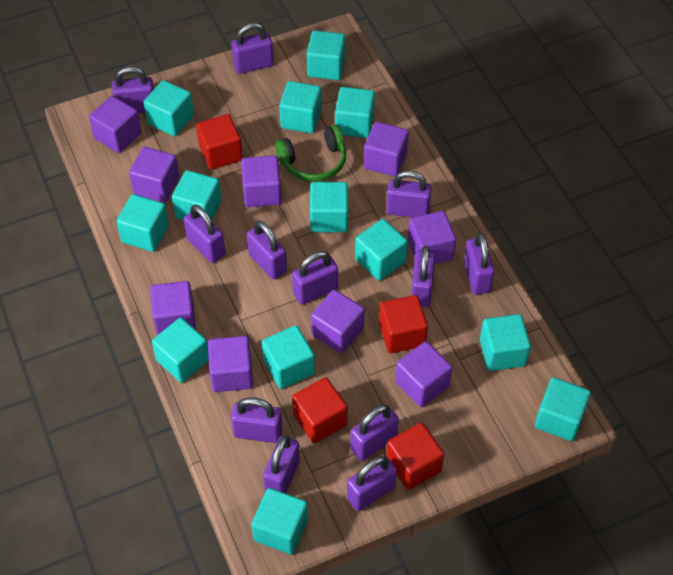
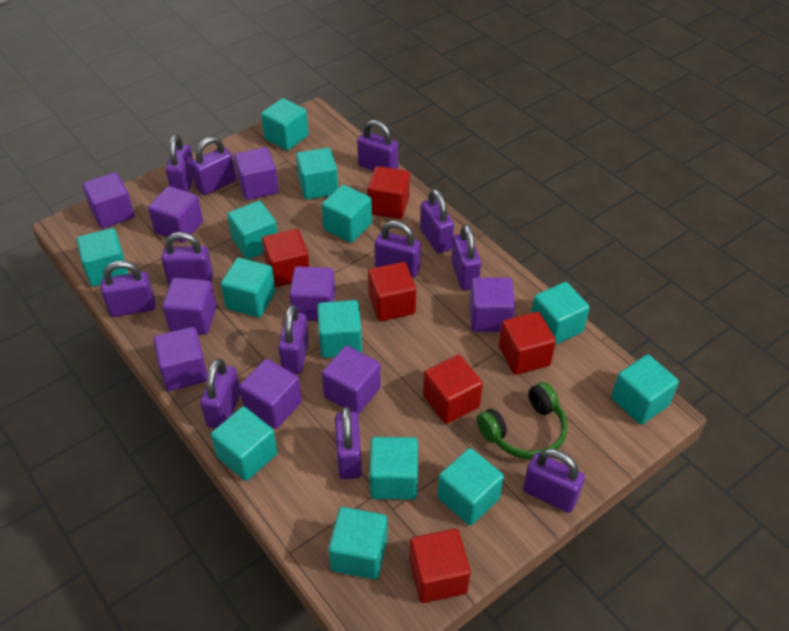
red cube: [196,114,243,170] [292,377,348,443] [379,295,428,353] [386,423,444,490] = 4 -> [262,229,310,287] [367,166,410,219] [368,262,416,321] [409,529,471,603] [423,355,483,424] [499,312,556,375] = 6

